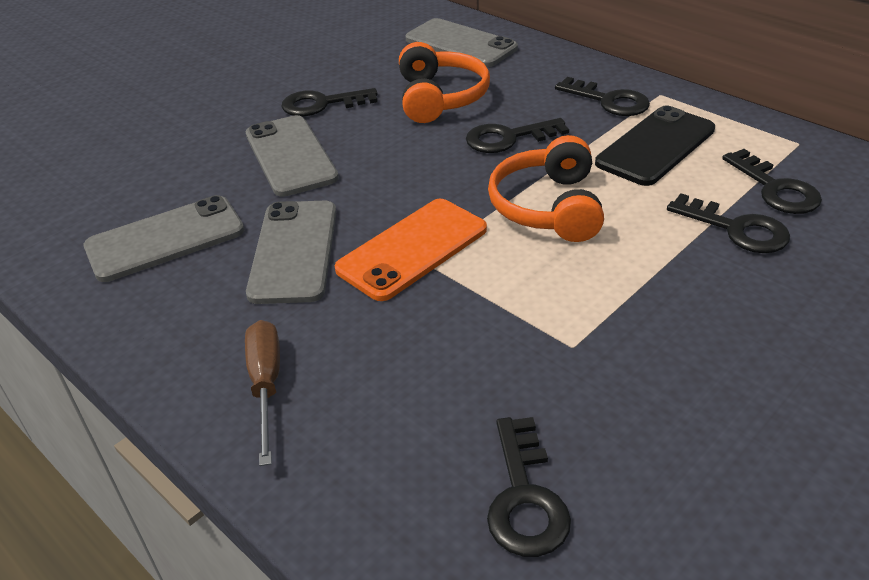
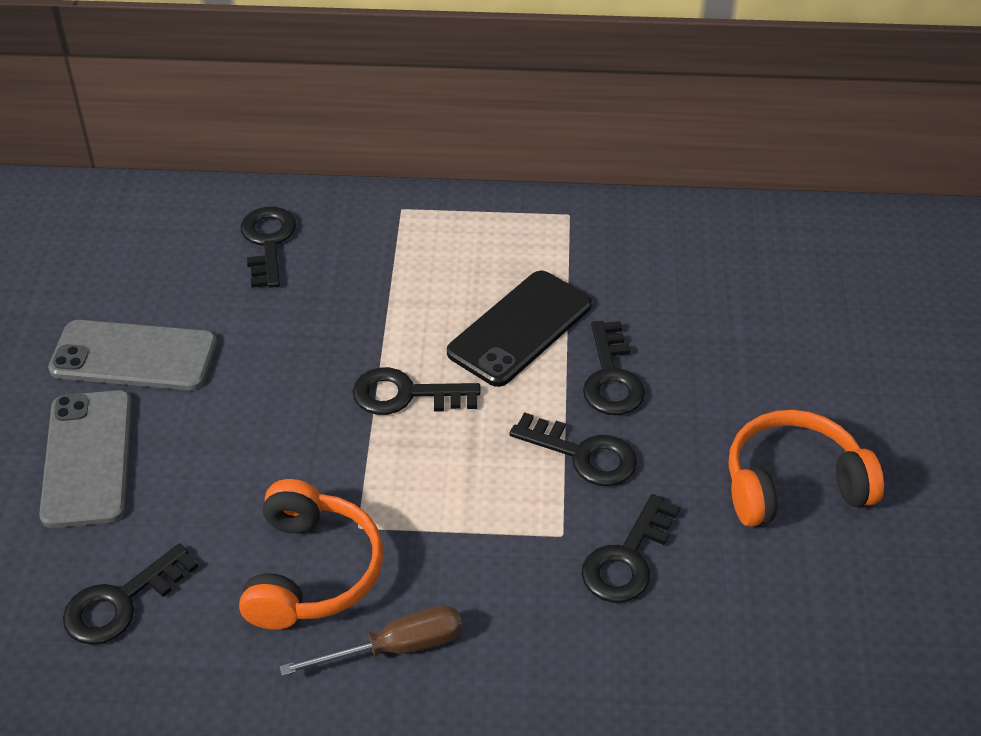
grey phone: [84,195,244,282] [246,115,339,197] [246,200,336,304] [405,18,518,67] = 4 -> [39,390,132,528] [48,320,217,390] = 2
orange phone: [335,199,487,301] = 1 -> none = 0

